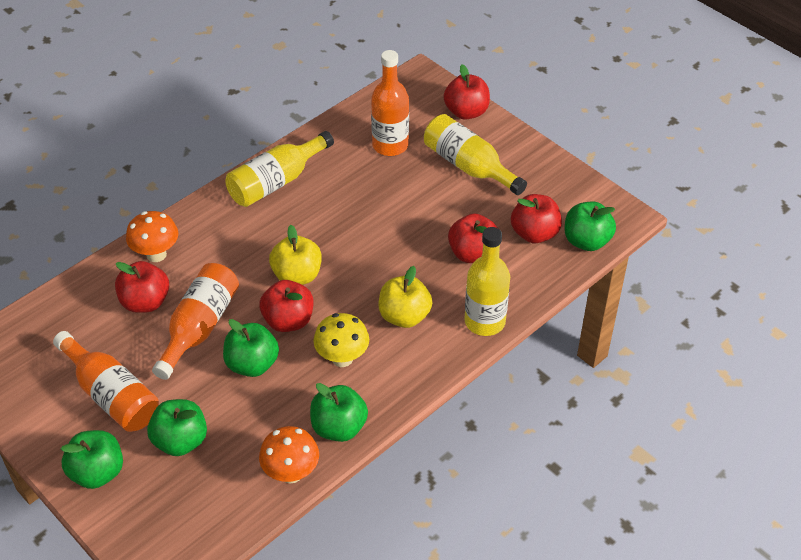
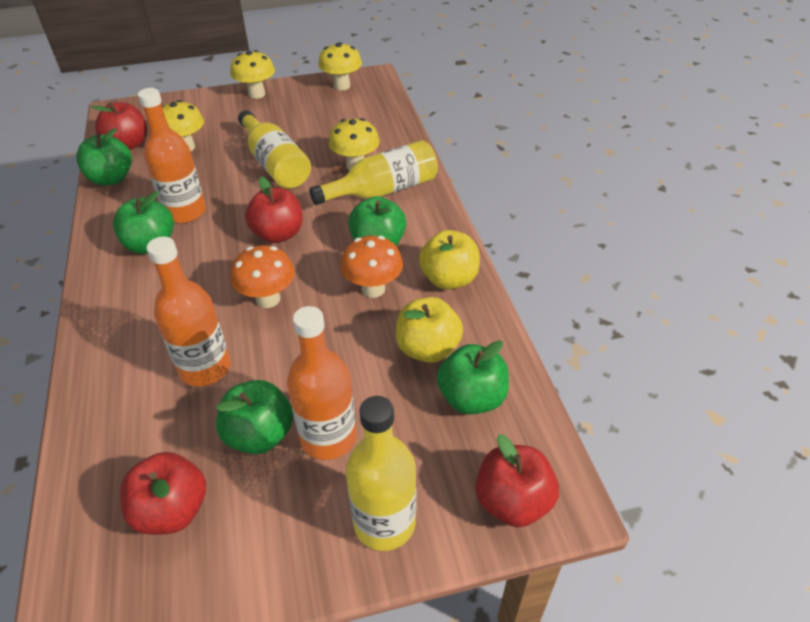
red apple: [115,261,169,313] [259,280,313,332] [444,64,490,120] [448,213,498,263] [511,194,562,243] = 5 -> [91,102,147,150] [120,452,206,535] [245,176,303,243] [476,434,559,527] = 4
yellow mushroom: [313,313,369,367] = 1 -> [162,100,204,152] [230,50,275,99] [318,42,362,90] [329,118,380,170] = 4

